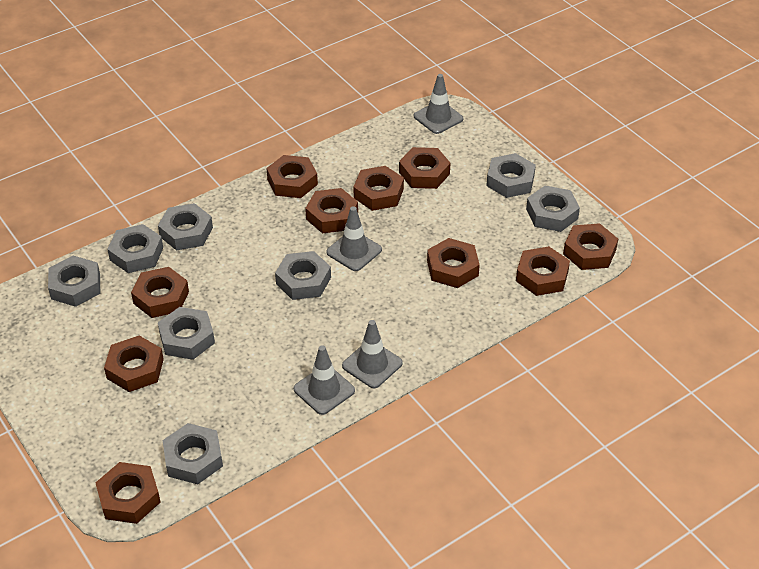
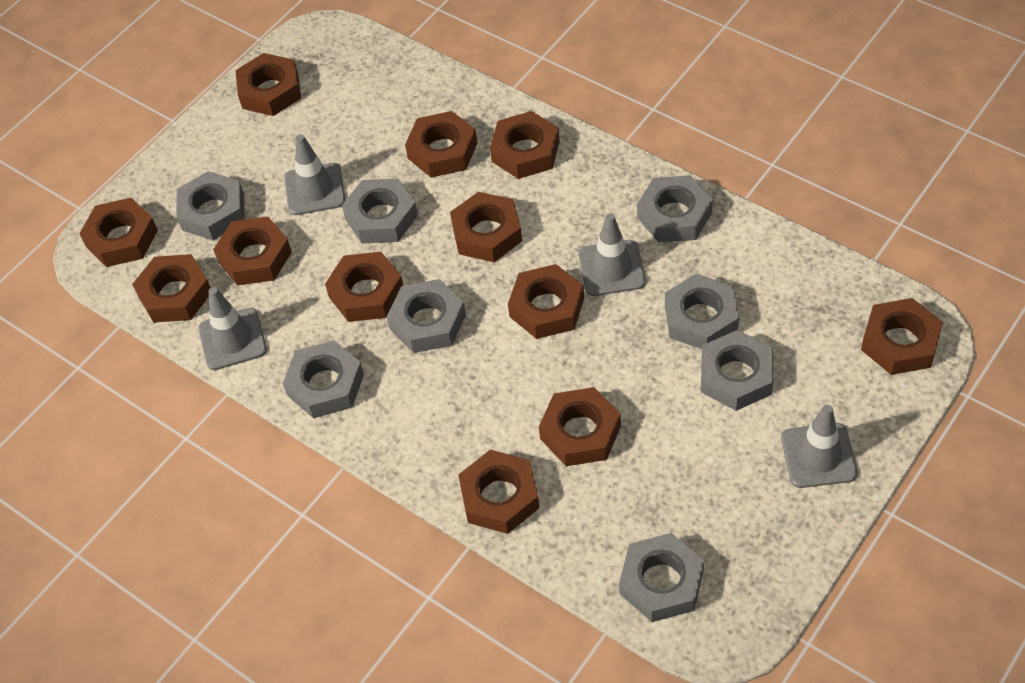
brown nut: [96,462,161,524] [104,336,164,392] [131,267,189,318] [266,155,318,198] [305,188,358,234] [354,166,404,211] [399,147,451,189] [427,238,480,288] [516,246,570,296] [563,223,618,270] = 10 -> [79,198,158,267] [132,254,211,323] [213,216,292,286] [236,53,301,116] [325,252,403,322] [405,111,477,177] [450,192,522,262] [458,450,540,534] [490,111,560,179] [508,264,584,339] [539,387,621,466] [861,298,943,375] = 12

